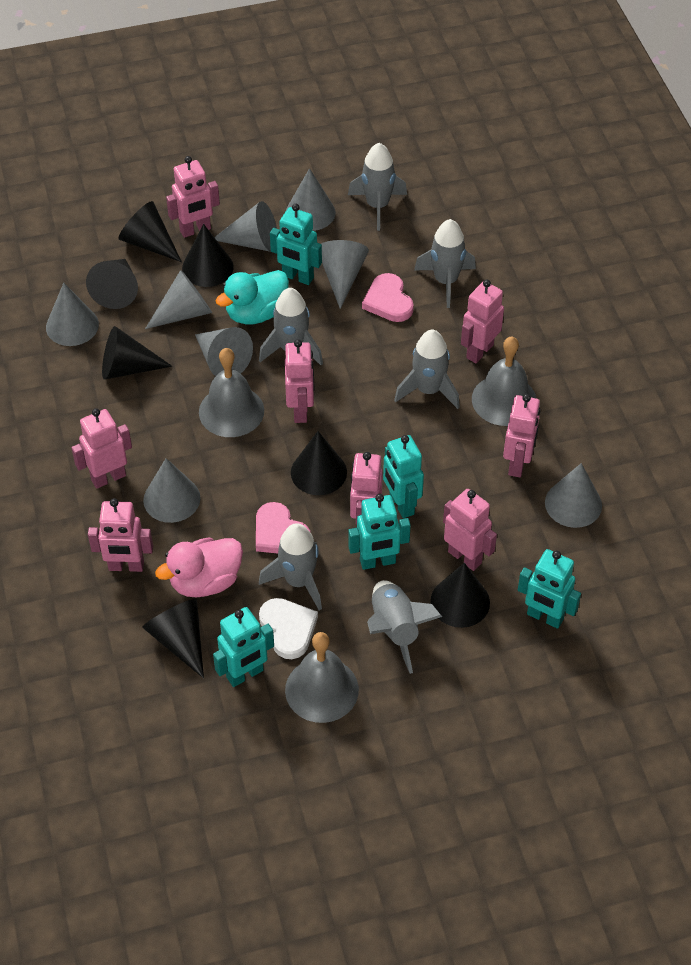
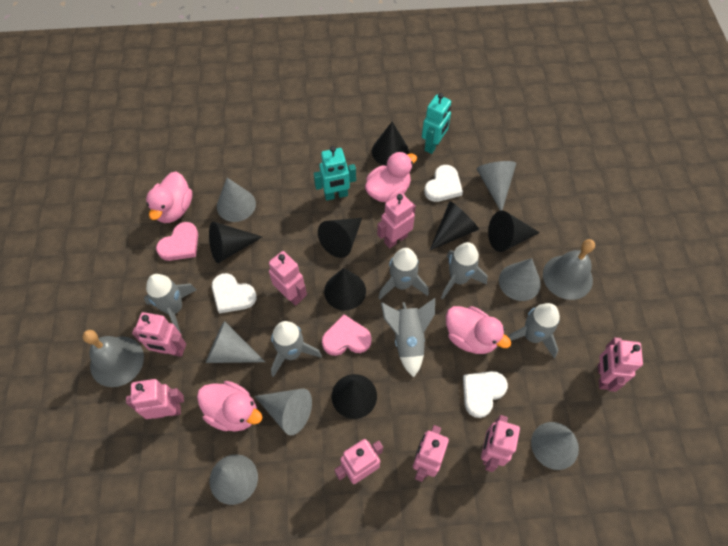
grey bell: [199,348,264,437] [285,632,359,723] [472,337,537,426] = 3 -> [83,330,144,387] [543,239,595,300] = 2
grey cone: [46,283,99,346] [143,458,201,523] [145,270,212,329] [195,327,253,376] [214,201,277,252] [286,168,336,231] [321,240,369,309] [545,463,602,528] = 8 -> [206,321,265,363] [210,454,258,505] [217,178,256,222] [254,389,312,435] [477,161,516,211] [499,258,541,301] [531,422,579,470] = 7
pink duck: [155,538,243,598] = 1 -> [146,171,192,223] [197,381,262,432] [365,152,417,202] [446,306,511,354] = 4
turquoise duck: [216,270,289,324] = 1 -> none = 0
turquoise robot: [213,607,274,687] [270,204,322,285] [348,494,411,570] [383,435,424,518] [518,549,581,629] = 5 -> [314,146,356,201] [422,93,451,154] = 2
white heart: [259,598,318,659] = 1 -> [212,273,257,314] [424,165,463,202] [463,371,508,418] = 3

